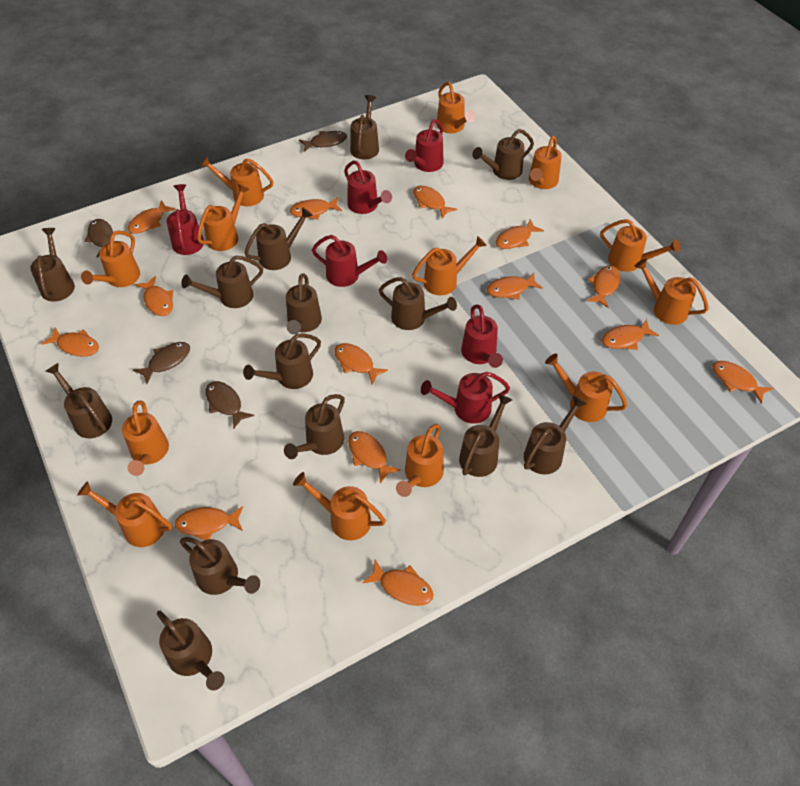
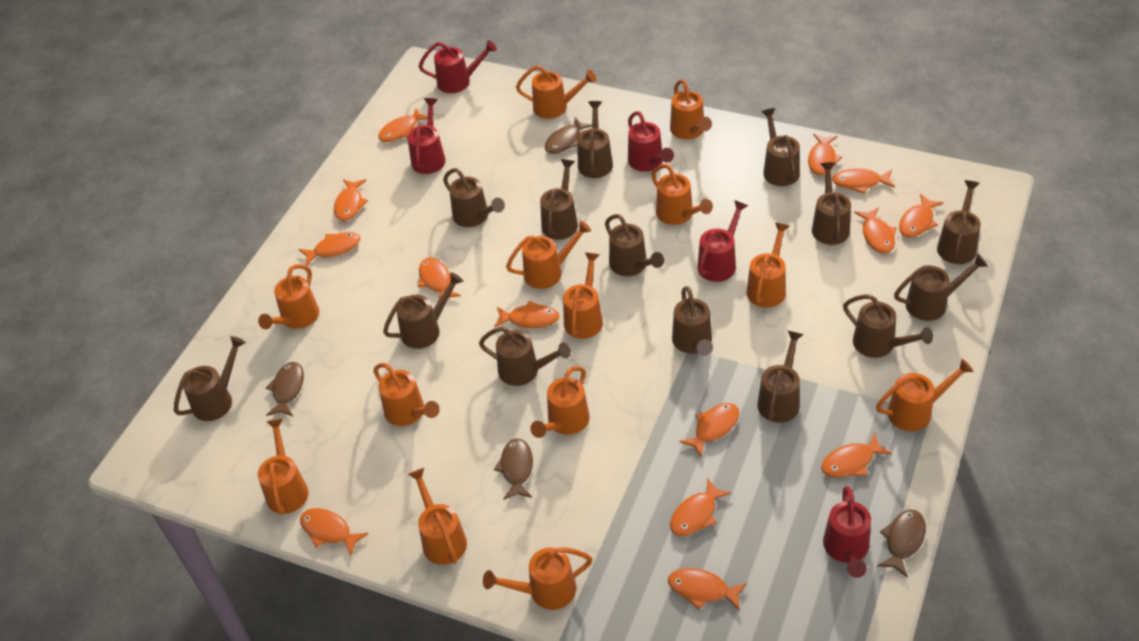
red watering can: [167,184,204,255] [312,235,387,287] [344,161,392,214] [405,119,444,172] [421,372,510,424] [461,304,503,368] = 6 -> [407,98,446,174] [419,40,497,93] [628,111,674,172] [697,200,748,282] [823,486,871,578] = 5

